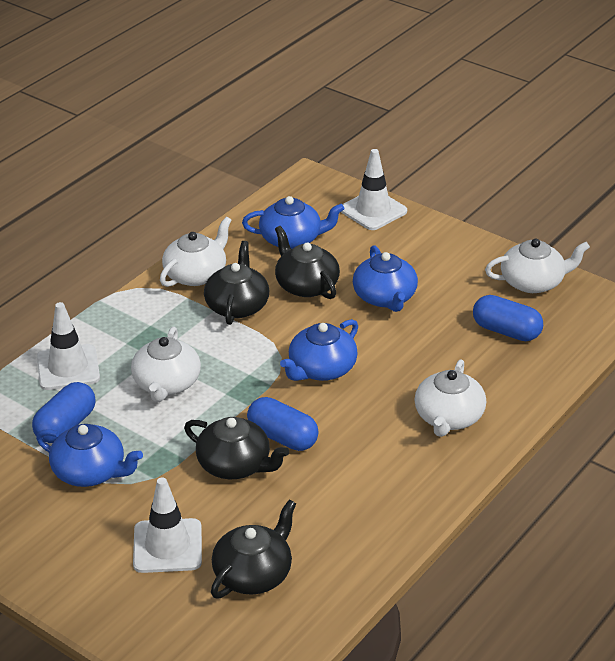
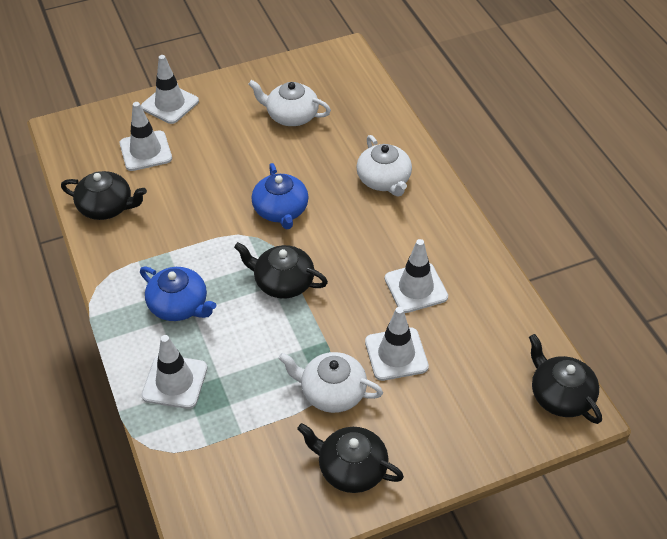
blue capsule: [32,382,96,443] [247,397,319,451] [473,295,543,341] = 3 -> none = 0
blue teapot: [36,424,143,487] [242,196,344,249] [280,319,358,381] [353,245,418,312] = 4 -> [140,266,217,321] [252,163,309,229] = 2
white teapot: [131,327,201,402] [160,217,232,287] [414,359,486,437] [485,239,590,293] = 4 -> [248,80,331,126] [278,352,383,413] [356,135,412,197] = 3
white traffic cone: [37,302,100,390] [133,478,202,573] [341,149,407,230] = 3 -> [120,102,172,171] [141,55,199,124] [141,335,207,409] [365,307,429,381] [385,239,448,313] = 5

